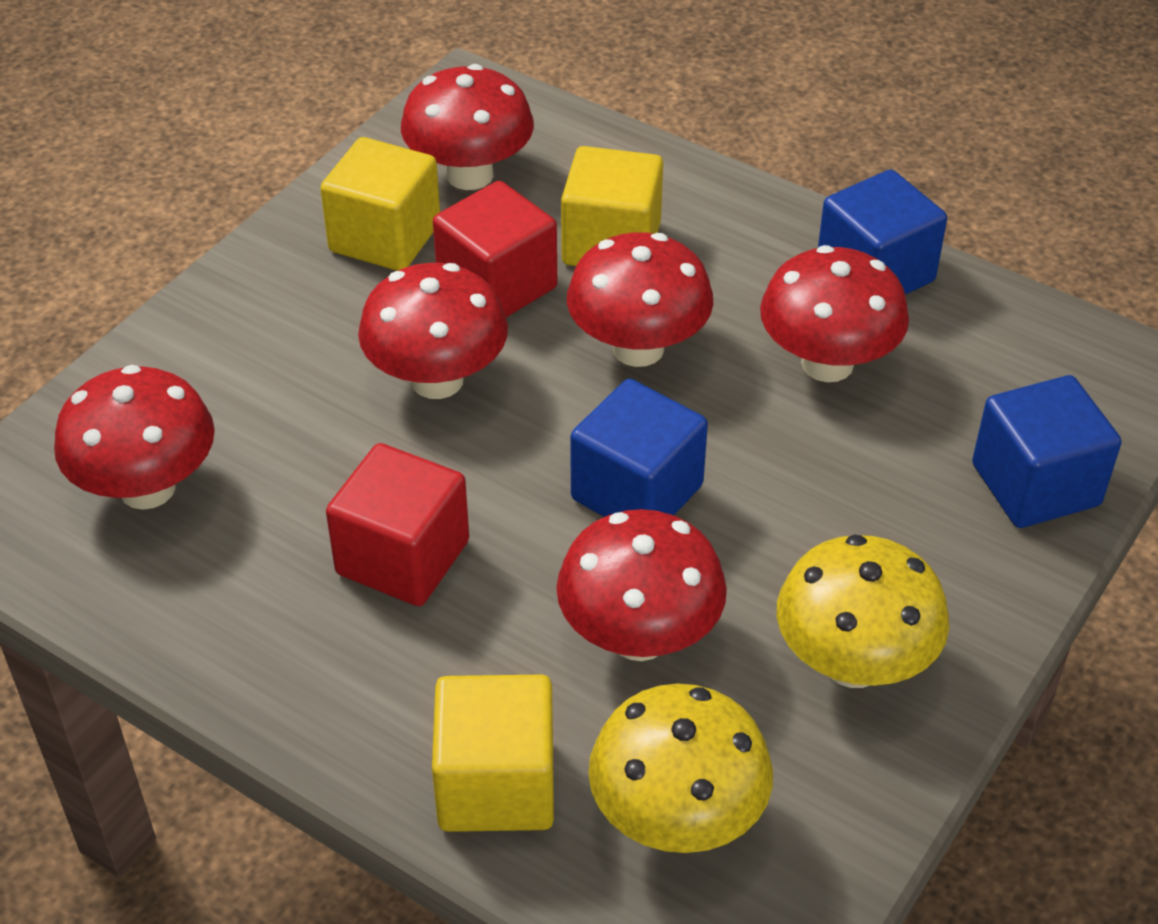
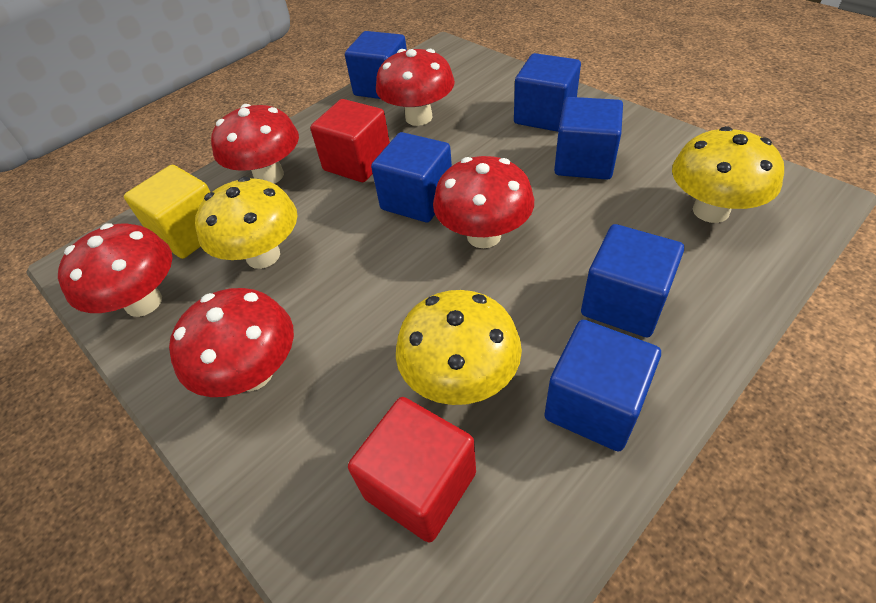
blue cube: [570,379,708,517] [818,169,947,295] [972,375,1121,528] = 3 -> [345,31,407,99] [371,132,452,222] [514,53,581,132] [544,320,661,452] [554,97,623,180] [581,224,684,337] = 6
red mushroom: [54,365,215,510] [358,263,508,399] [401,64,534,190] [556,509,727,661] [567,232,713,367] [760,245,909,382] = 6 -> [58,223,172,317] [169,288,294,397] [211,104,299,184] [376,49,455,126] [433,156,534,248] = 5
yellow cube: [320,137,440,271] [432,675,554,832] [561,146,663,266] = 3 -> [124,165,210,259] = 1
yellow mushroom: [588,684,773,853] [777,534,949,688] = 2 -> [195,177,297,269] [396,290,522,405] [672,126,784,223] = 3

